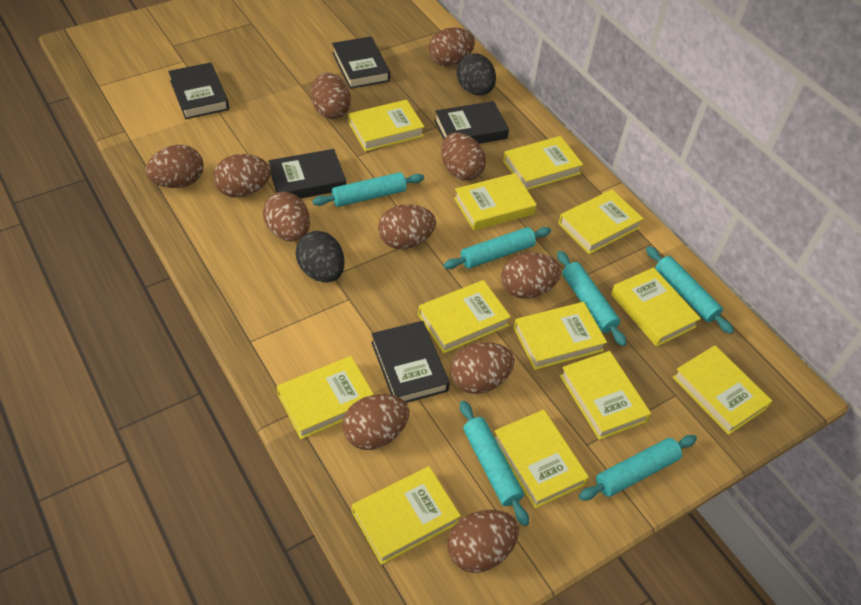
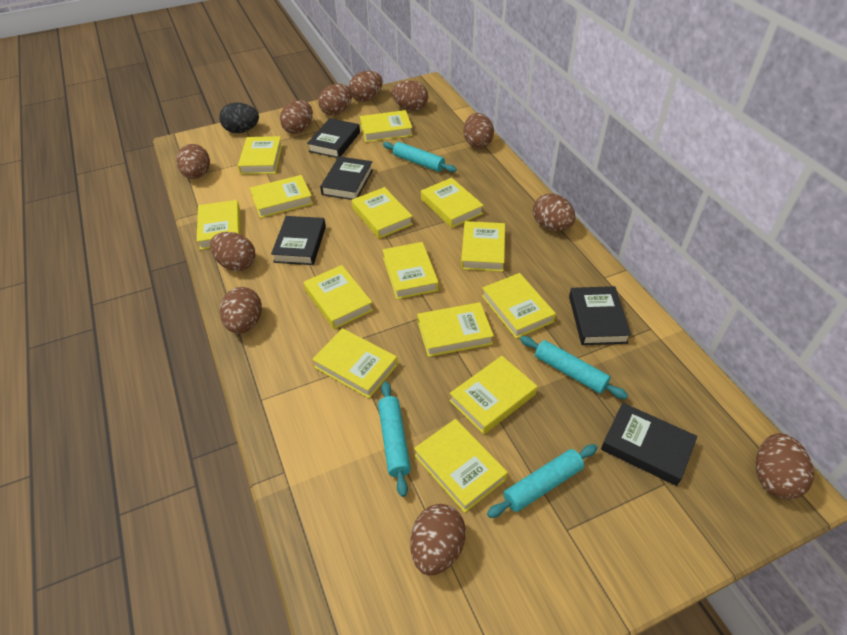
black egg: [296,231,345,283] [456,54,496,95] = 2 -> [219,102,259,133] = 1
turquoise rolling pin: [312,172,424,207] [444,227,551,269] [460,401,529,526] [557,251,627,346] [579,435,697,500] [646,246,734,334] = 6 -> [378,382,411,497] [383,142,457,172] [487,444,598,518] [520,336,628,399] = 4
yellow book: [277,356,374,439] [349,100,424,151] [352,466,461,565] [418,280,511,353] [454,173,537,231] [495,410,589,509] [503,136,583,190] [514,302,607,370] [558,190,644,254] [560,351,651,440] [611,267,701,347] [673,345,772,435] = 12 -> [197,200,241,250] [238,136,282,174] [250,175,313,218] [304,265,373,329] [312,328,398,398] [352,187,413,239] [360,110,413,142] [382,242,439,299] [414,419,508,513] [417,302,494,357] [421,178,484,228] [450,356,537,434] [461,221,505,272] [482,273,556,338] = 14

